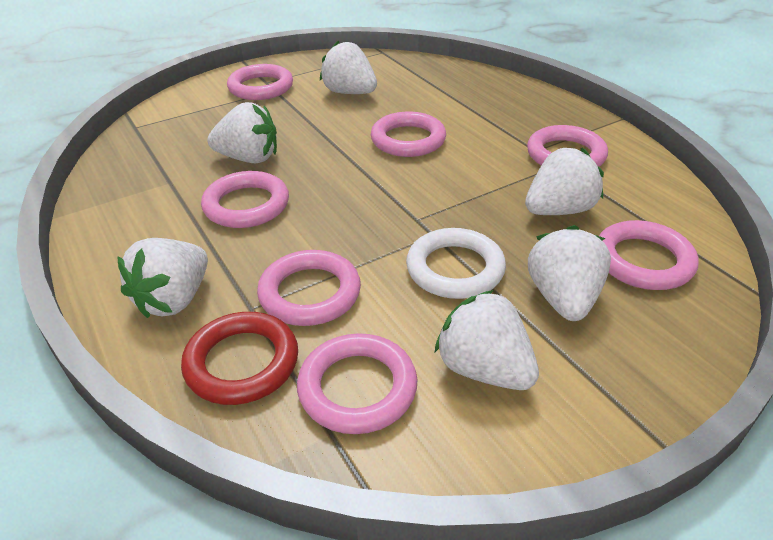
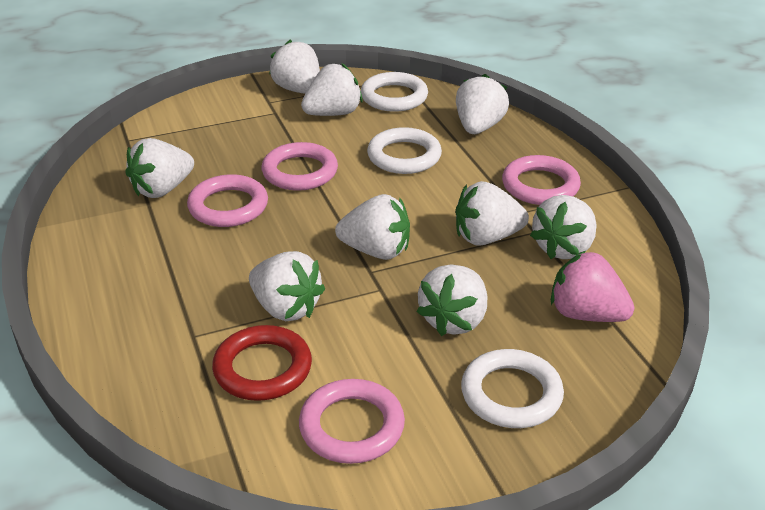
pink ring: [201,171,289,228] [227,64,293,100] [257,250,361,326] [297,333,418,434] [371,112,446,157] [527,125,608,167] [599,220,699,290] = 7 -> [187,174,268,227] [261,142,338,191] [299,379,405,464] [502,155,581,205] = 4
pink strawberry: none = 0 -> [551,251,635,322] = 1
white ring: [406,228,506,299] = 1 -> [361,72,428,112] [367,127,442,174] [461,349,564,428] = 3
white strawberry: [117,238,208,318] [207,102,277,163] [320,40,377,94] [435,290,539,390] [525,148,604,215] [528,225,611,321] = 6 -> [125,138,194,198] [249,251,325,321] [269,40,320,94] [301,63,362,116] [335,194,410,260] [416,264,487,336] [455,181,529,246] [456,74,509,134] [530,195,597,259] = 9

